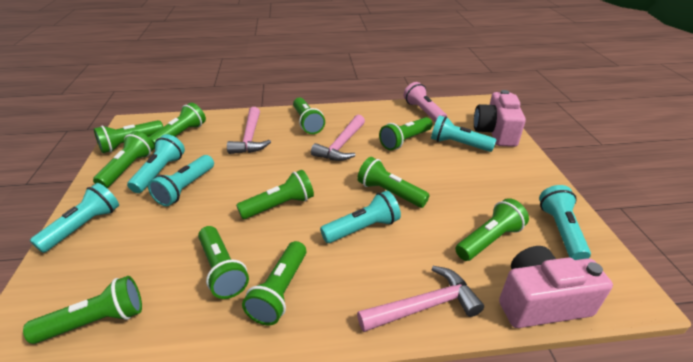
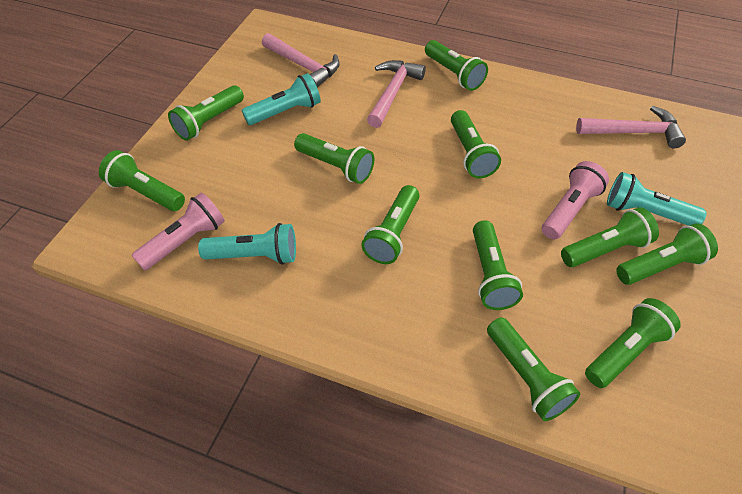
pink camera: [474,90,526,147] [499,246,613,328] = 2 -> none = 0
pink flashlight: [404,82,447,122] = 1 -> [131,192,225,270] [542,161,609,240] = 2
turquoise flashlight: [30,183,119,253] [127,134,185,193] [148,155,214,206] [320,191,401,243] [431,115,497,152] [539,185,591,260] = 6 -> [198,223,296,265] [242,73,321,125] [607,172,707,226] = 3

